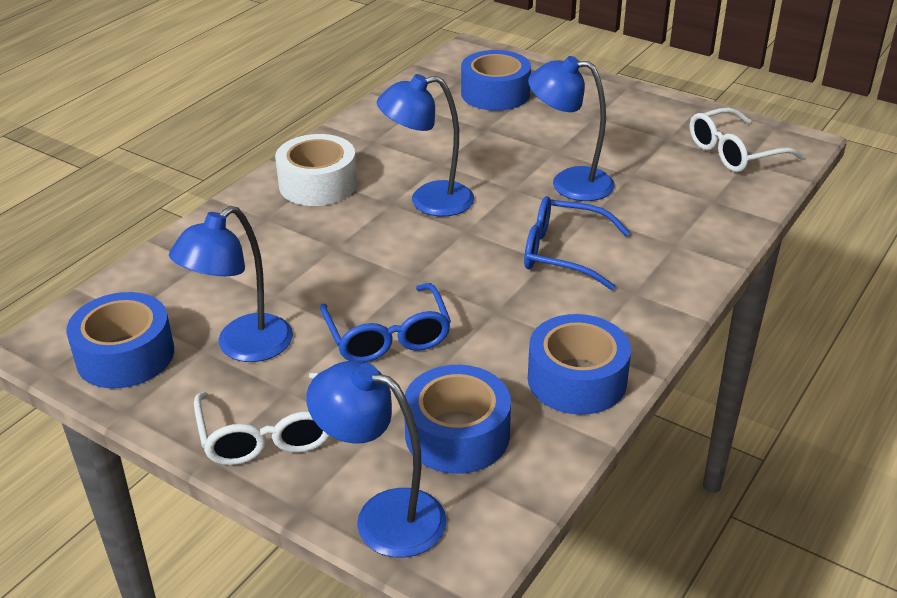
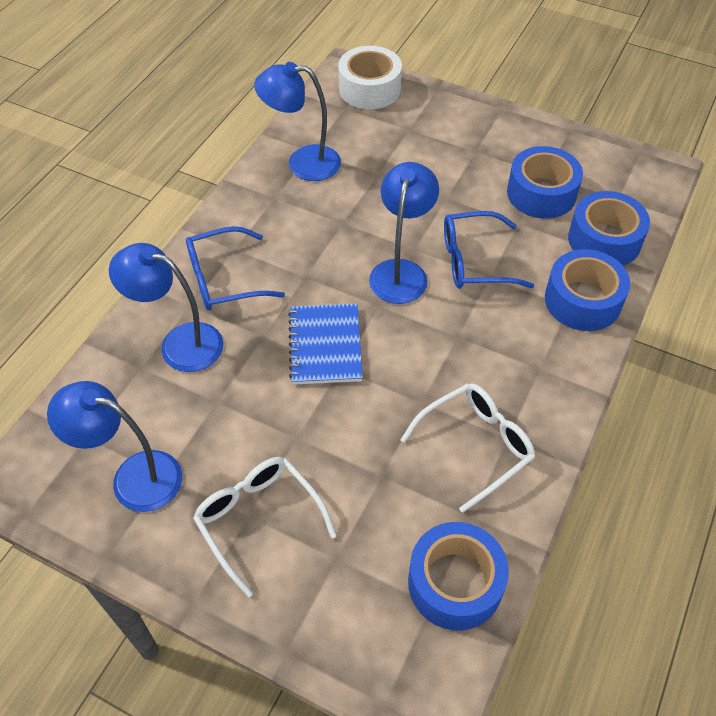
blue notebook: none = 0 -> [288,304,363,385] = 1

